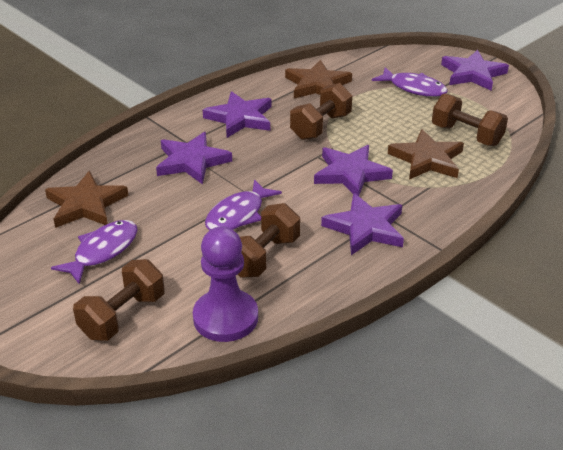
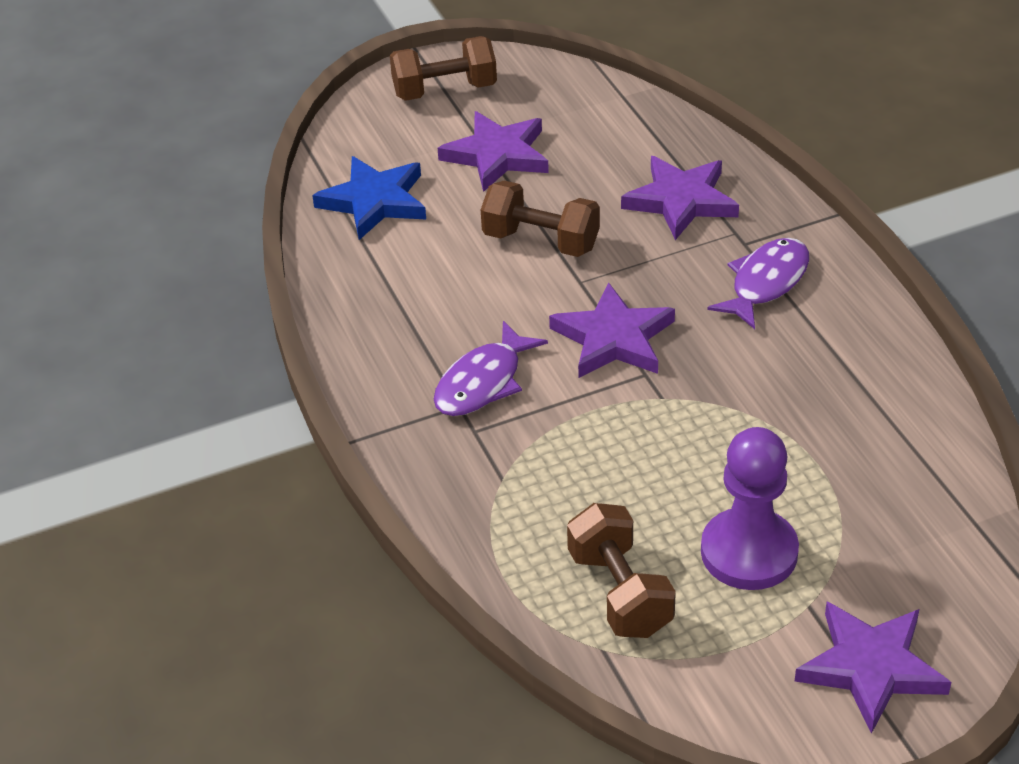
blue star: none = 0 -> [312,156,426,240] = 1
brown dumbbell: [73,259,165,341] [237,203,300,278] [290,83,352,140] [432,93,508,146] = 4 -> [390,36,497,101] [481,181,600,257] [567,503,676,638] = 3
brown star: [45,171,129,228] [285,60,352,98] [388,129,464,180] = 3 -> none = 0
purple fish: [51,220,138,284] [205,179,282,230] [372,67,448,97] = 3 -> [434,321,548,416] [707,238,809,329] = 2
purple star: [156,132,232,185] [203,91,272,138] [314,145,393,196] [321,193,404,255] [441,50,509,91] = 5 -> [438,111,549,192] [549,282,675,378] [621,156,739,240] [795,602,951,734] = 4

